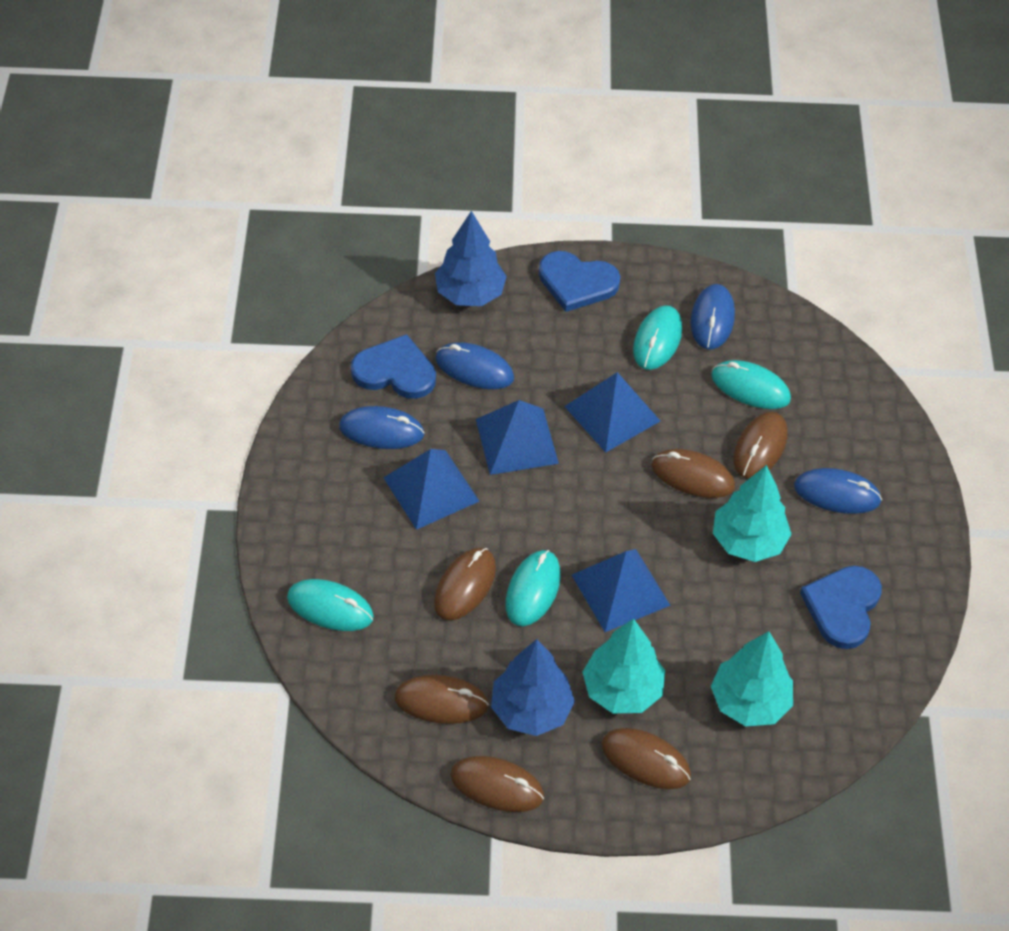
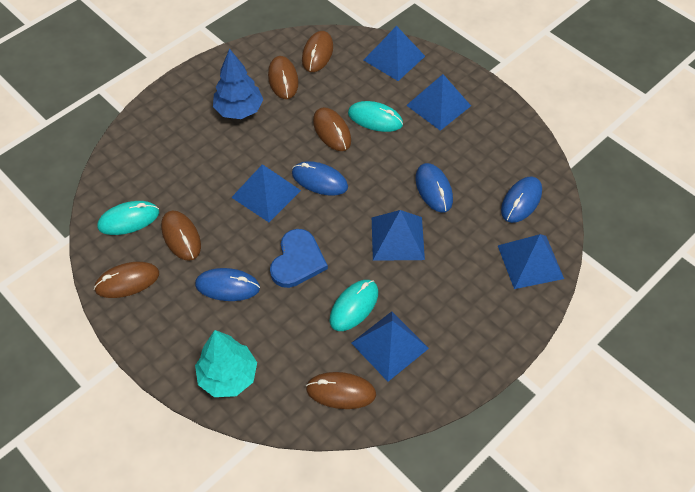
blue heart: [351,334,436,399] [539,251,620,312] [800,566,882,649] = 3 -> [270,229,328,288] = 1
blue pyramid: [383,449,479,530] [476,400,559,475] [564,372,660,453] [572,549,671,632] = 4 -> [231,164,301,222] [351,311,429,382] [364,26,425,81] [372,210,425,261] [406,74,471,131] [497,234,564,289] = 6
blue tree: [435,211,507,306] [491,639,575,736] = 2 -> [213,48,264,119] = 1
turquoise mouse: [287,579,374,631] [505,550,561,626] [633,305,682,370] [711,360,791,409] = 4 -> [98,201,159,235] [329,280,378,331] [348,101,403,132] = 3
turquoise tree: [583,618,665,713] [711,631,793,726] [713,465,791,562] = 3 -> [195,330,257,397] = 1

